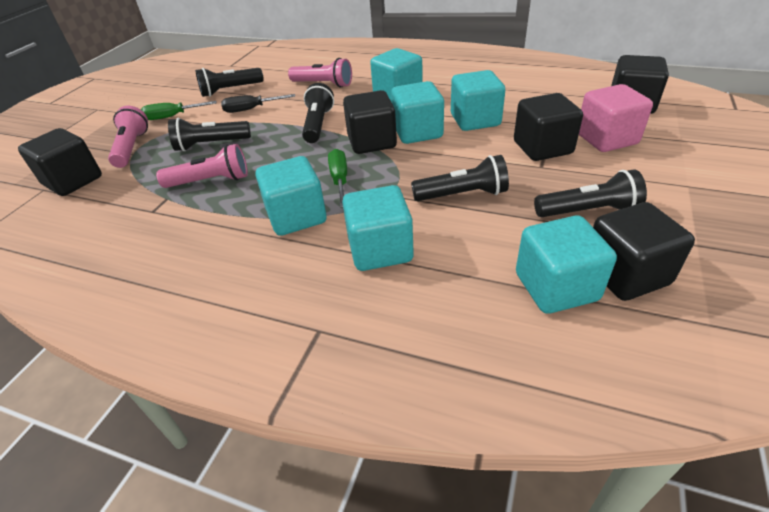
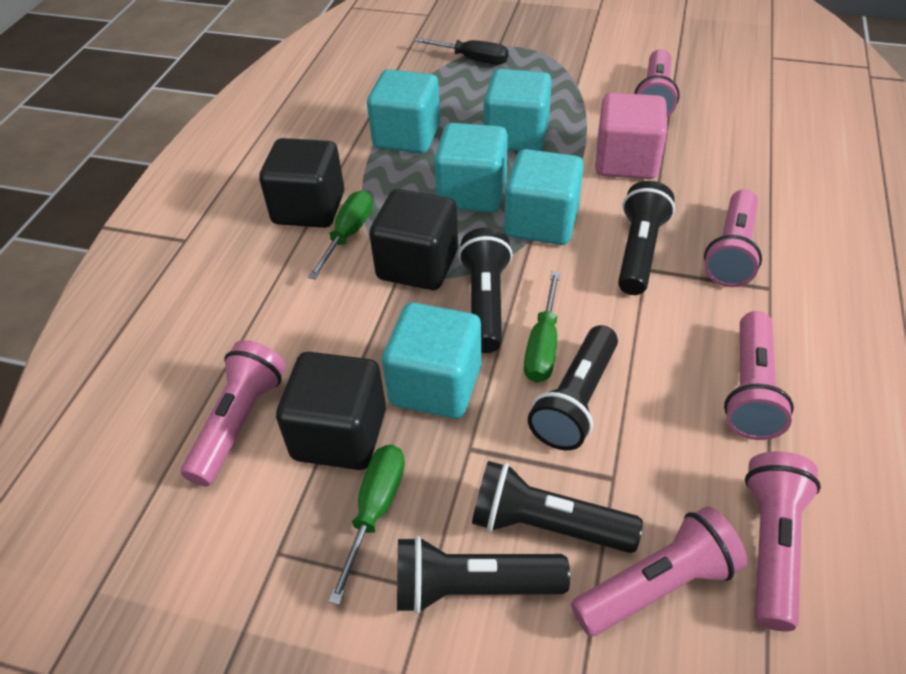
black cube: [18,128,102,196] [343,90,397,154] [514,93,583,161] [593,202,695,301] [611,55,669,114] = 5 -> [259,138,344,228] [276,352,386,470] [369,189,458,290] = 3
green screwdriver: [141,101,217,120] [328,149,347,208] = 2 -> [308,190,373,280] [328,445,405,605] [524,271,560,383] = 3
pink flashlight: [108,106,148,168] [156,144,248,188] [288,58,352,88] = 3 -> [181,340,286,486] [571,506,747,636] [634,49,680,117] [704,189,762,287] [724,311,794,440] [745,451,821,631] = 6
turquoise cube: [255,156,327,236] [342,185,414,271] [370,48,423,102] [391,81,444,144] [451,70,505,131] [516,216,617,314] = 6 -> [367,69,440,154] [382,303,481,419] [434,123,508,212] [484,69,552,151] [504,149,584,245] = 5

